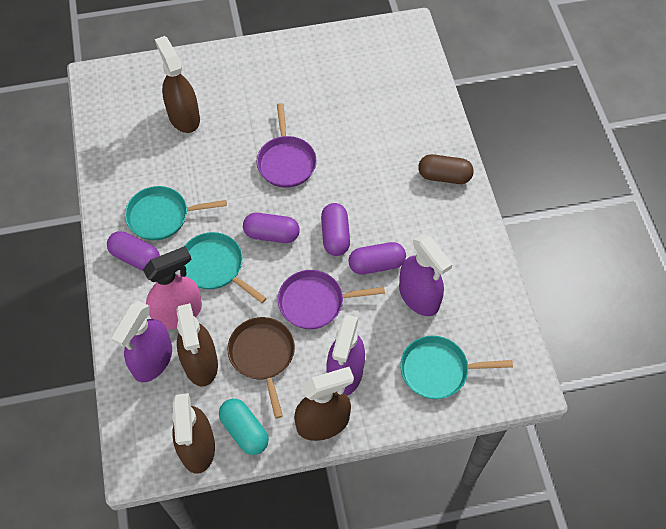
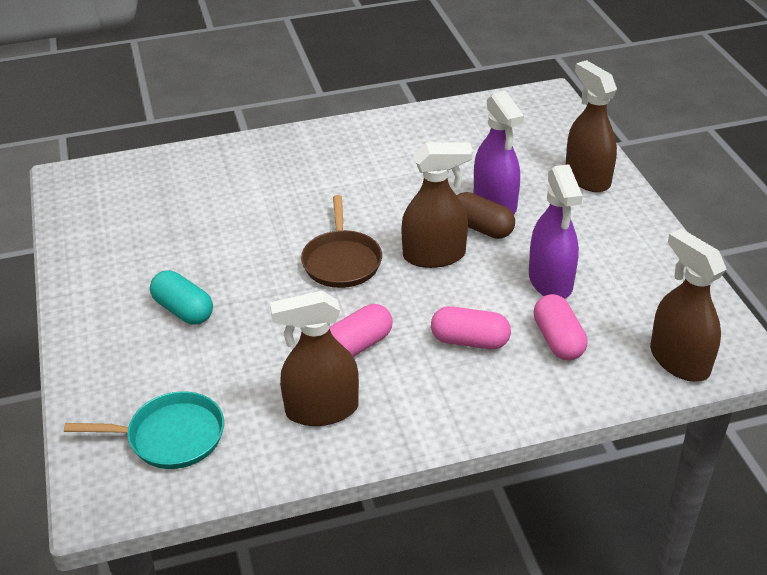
pink capsule: none = 0 -> [330,304,393,357] [431,306,511,349] [534,294,588,360] = 3
pink spray bottle: [143,246,202,330] = 1 -> none = 0
purple capsule: [107,231,160,271] [243,213,300,243] [321,203,350,256] [349,242,406,275] = 4 -> none = 0
purple pan: [257,103,317,188] [278,270,385,329] = 2 -> none = 0
purple spray bottle: [111,301,172,382] [326,315,365,396] [399,234,453,316] = 3 -> [474,91,524,214] [529,164,583,299] = 2
turquoise pan: [125,186,227,240] [184,232,267,303] [400,336,513,399] = 3 -> [64,391,224,469] = 1

